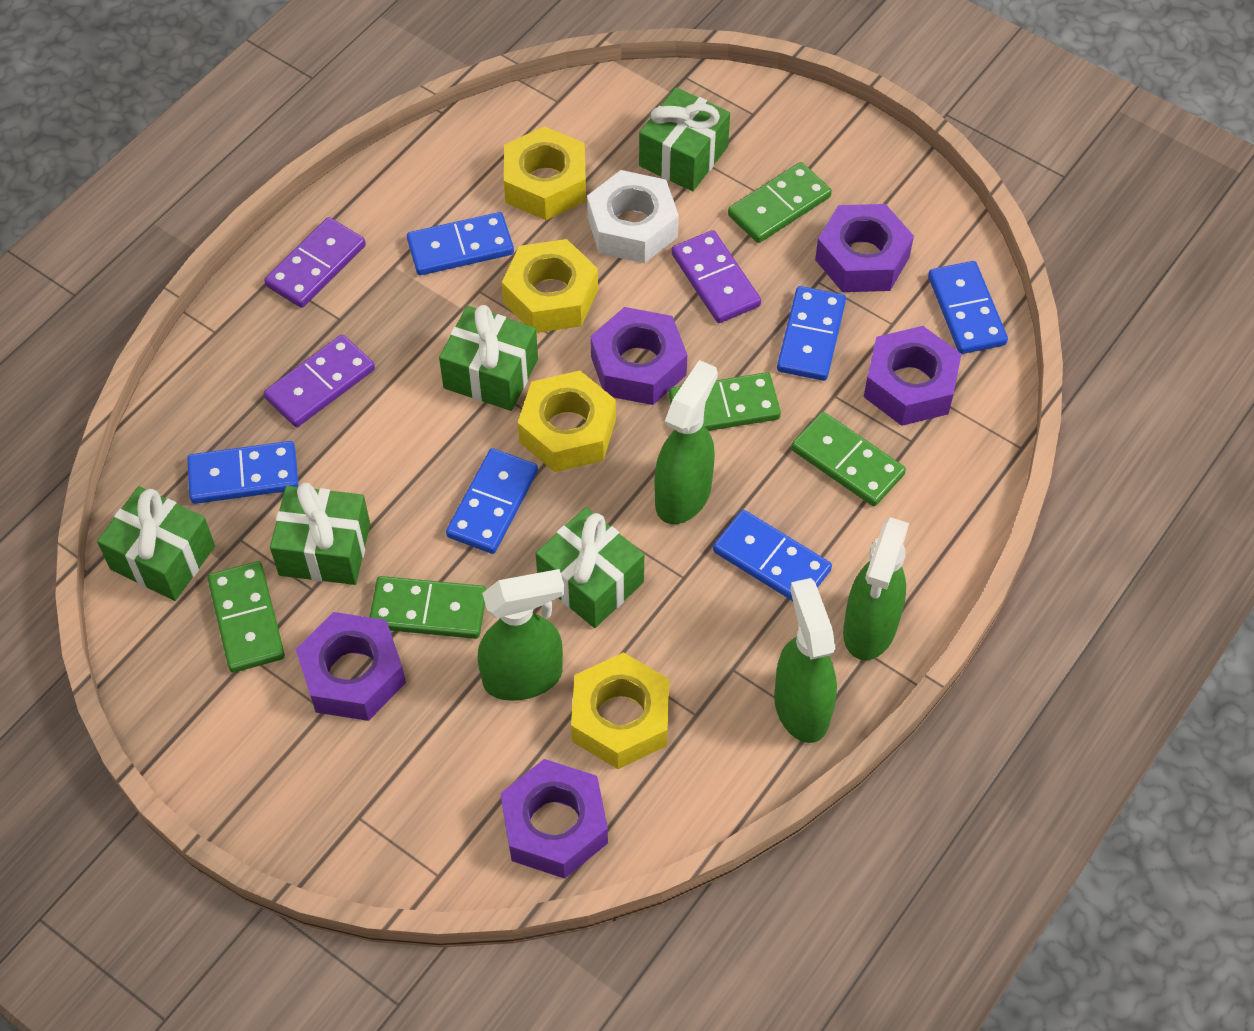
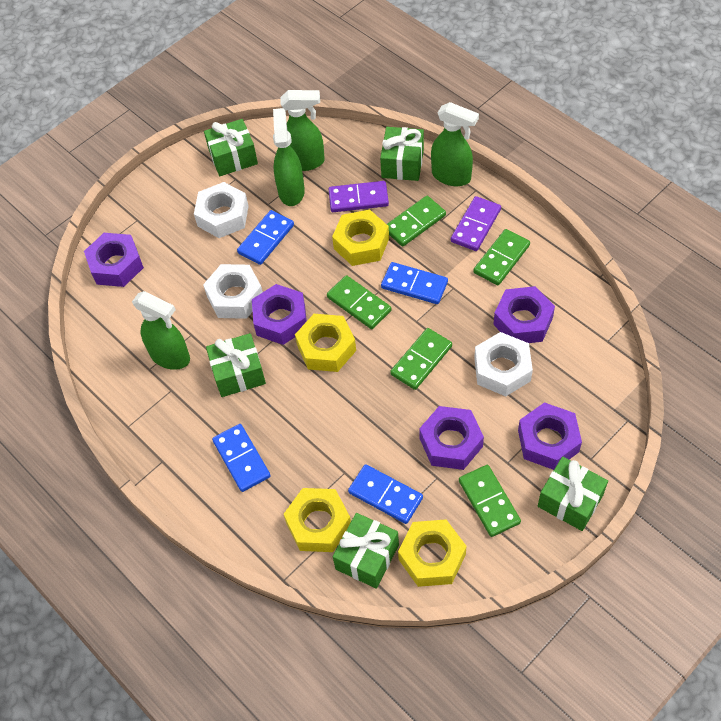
blue domino: [187,441,299,504] [407,212,514,275] [446,448,538,554] [713,510,832,601] [777,286,846,381] [928,261,1008,354] = 6 -> [212,424,271,492] [237,210,294,265] [348,464,423,524] [381,262,448,304] = 4
purple domino: [264,217,366,308] [264,335,375,427] [671,230,761,323] = 3 -> [329,181,389,212] [451,196,501,251] = 2
white nut: [587,170,679,263] = 1 -> [194,182,249,238] [203,264,263,319] [474,332,533,396] = 3

